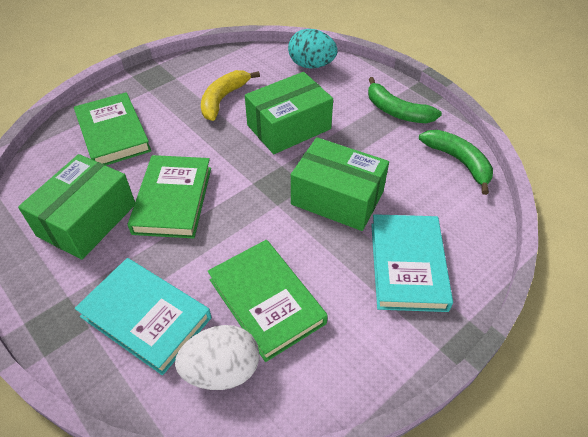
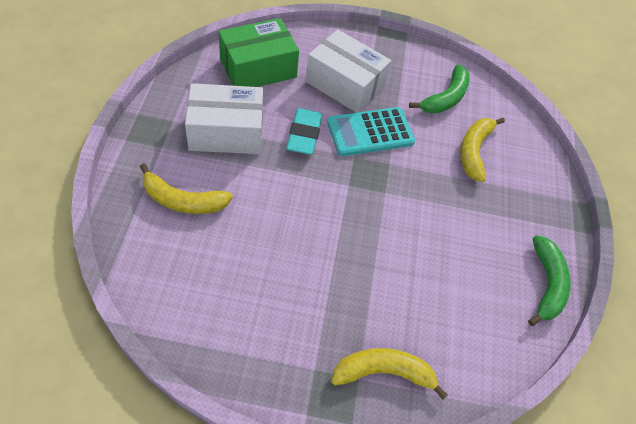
green book: [74,92,151,166] [128,155,211,238] [208,240,328,362] = 3 -> none = 0
green box: [18,154,135,260] [245,72,333,154] [291,137,389,231] = 3 -> [219,18,299,87] = 1
turquoise book: [75,258,212,375] [371,214,453,312] = 2 -> none = 0
turquoise calculator: none = 0 -> [327,107,415,156] = 1
turquoise egg: [288,29,338,68] = 1 -> none = 0
turquoise eraser: none = 0 -> [286,108,322,155] = 1
white box: none = 0 -> [185,83,263,154] [306,29,391,113] = 2
white egg: [175,325,259,390] = 1 -> none = 0
yellow banana: [201,70,260,121] = 1 -> [140,163,233,214] [331,348,448,400] [460,118,505,182] = 3

